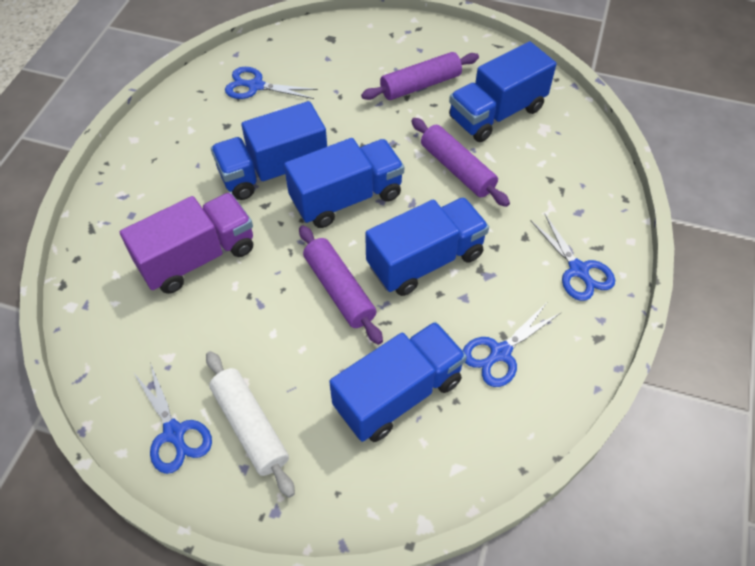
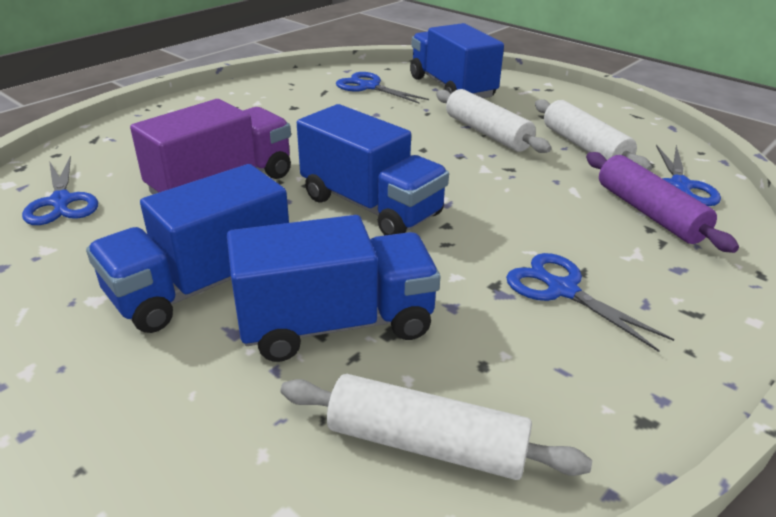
blue truck: [211,101,327,200] [284,138,404,228] [329,322,467,442] [365,197,489,296] [449,41,556,142] = 5 -> [86,164,289,333] [227,215,440,362] [297,104,449,235] [410,23,504,98] = 4
purple rolling pin: [299,225,383,345] [361,52,479,100] [411,118,510,207] = 3 -> [586,152,739,253] = 1
white rolling pin: [206,351,295,498] = 1 -> [281,374,592,480] [436,89,552,153] [535,99,652,171] = 3

